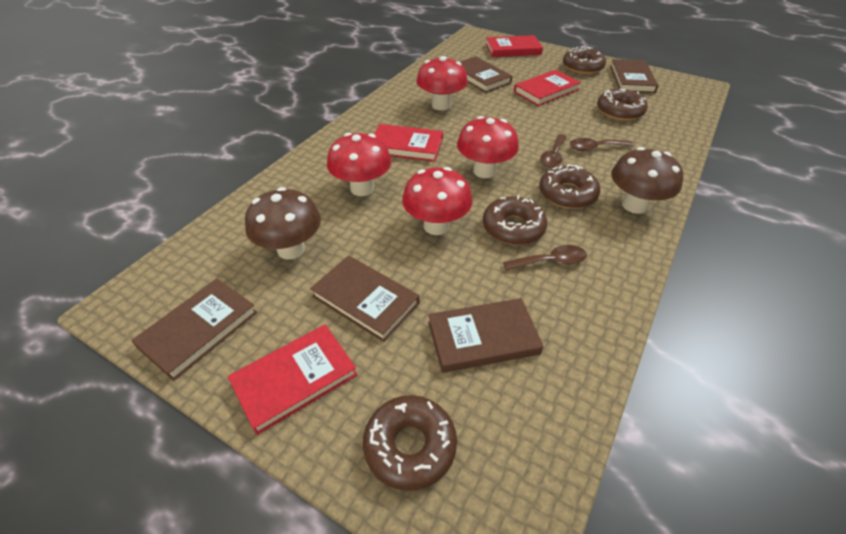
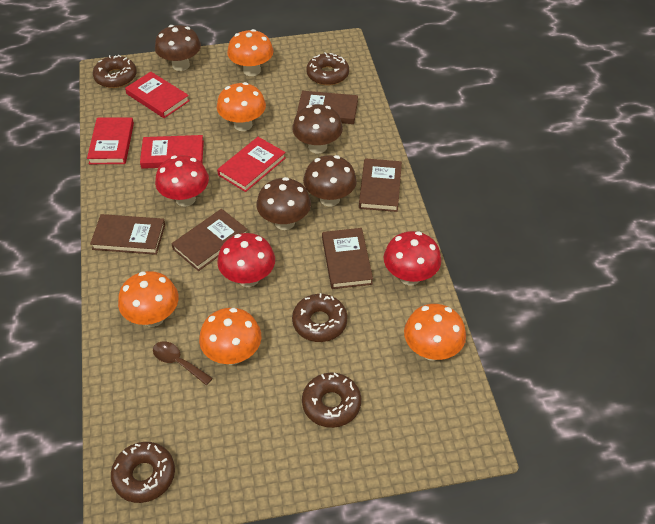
brown mushroom: [245,187,321,260] [611,147,683,214] = 2 -> [155,25,201,71] [256,177,311,230] [292,104,343,153] [303,155,357,206] = 4
brown spoon: [503,245,587,271] [540,134,567,168] [570,138,634,151] = 3 -> [153,341,213,385] = 1
orange mushroom: none = 0 -> [118,271,179,327] [199,308,261,365] [217,82,266,131] [227,29,274,76] [404,304,466,361] = 5
red mushroom: [327,133,391,196] [402,167,473,235] [416,56,468,110] [457,116,519,178] = 4 -> [155,155,209,207] [217,233,275,287] [384,231,441,285] = 3

